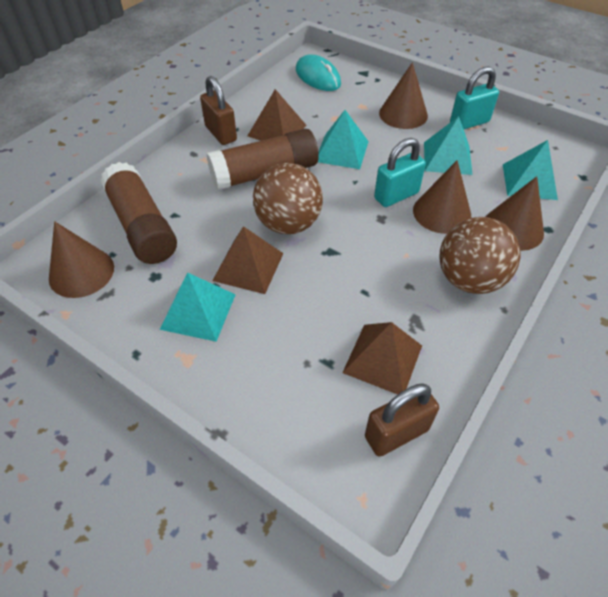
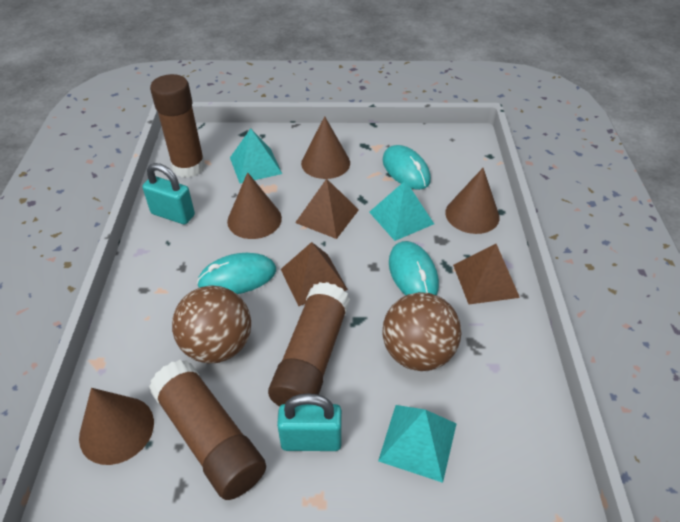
brown glue stick: [100,162,177,264] [207,129,319,191] = 2 -> [149,360,266,500] [150,74,205,178] [268,282,350,406] = 3
brown padlock: [200,76,237,145] [365,383,439,457] = 2 -> none = 0
turquoise mouse: [296,55,341,91] = 1 -> [197,253,276,294] [383,145,431,190] [389,241,439,296] = 3
turquoise pyramid: [159,273,236,342] [318,110,369,169] [424,116,472,175] [503,140,558,200] = 4 -> [230,128,282,184] [369,180,434,241] [378,405,456,483] = 3

